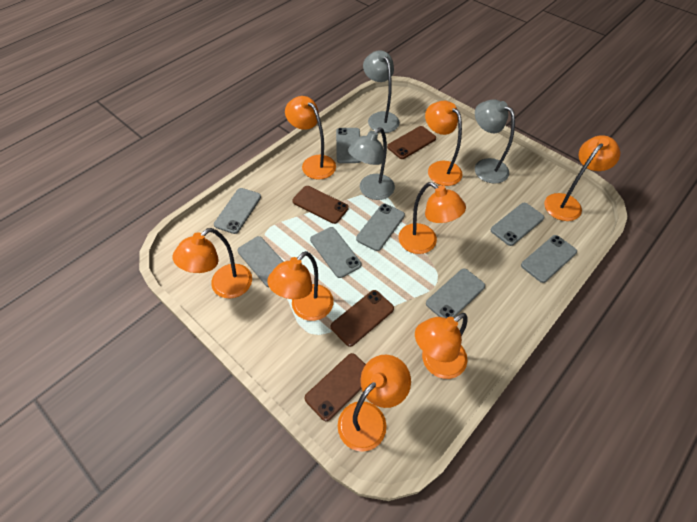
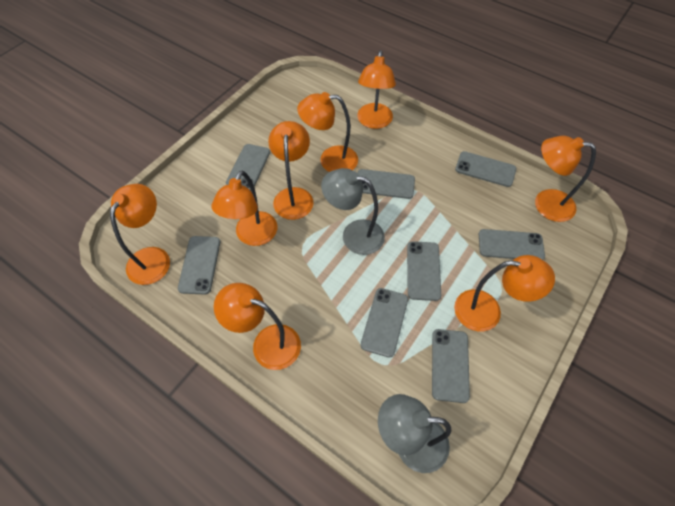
brown phone: [292,186,349,224] [304,353,366,421] [331,290,394,347] [387,126,436,159] = 4 -> none = 0
grey lamp: [348,127,395,200] [363,50,400,133] [475,99,515,184] = 3 -> [321,168,385,255] [378,394,451,473] = 2

